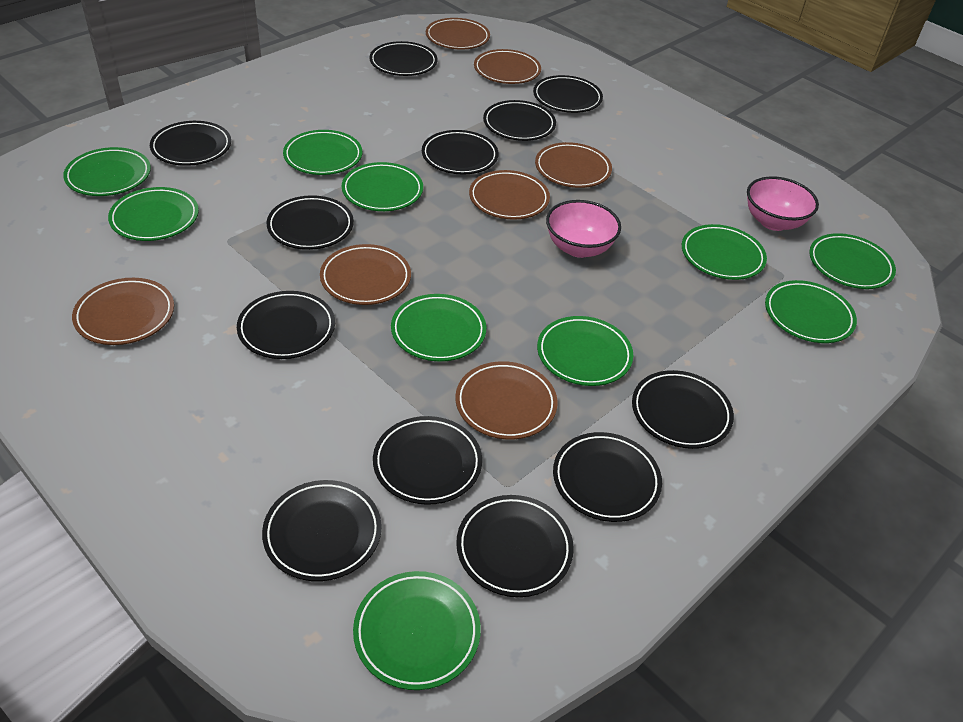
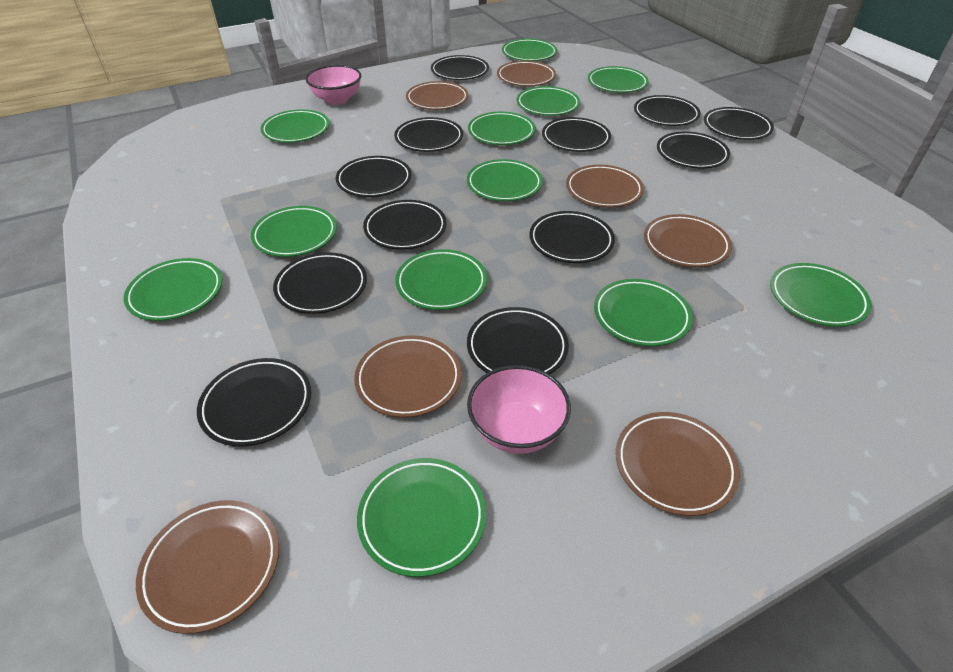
green plate: [63,147,151,196] [108,187,199,241] [283,130,362,175] [342,162,423,211] [353,571,481,690] [391,294,486,361] [537,316,633,386] [682,224,767,280] [765,280,857,343] [809,233,896,289] = 10 -> [124,258,222,321] [251,206,337,257] [261,109,329,143] [357,458,486,577] [395,249,487,310] [467,159,543,201] [468,112,536,145] [502,39,557,61] [517,86,580,116] [588,66,649,93] [594,279,693,346] [770,263,872,327] = 12

